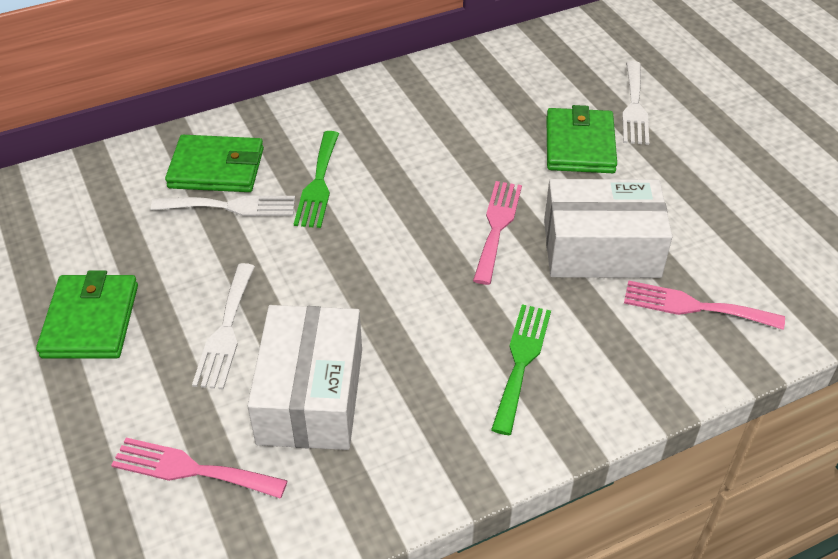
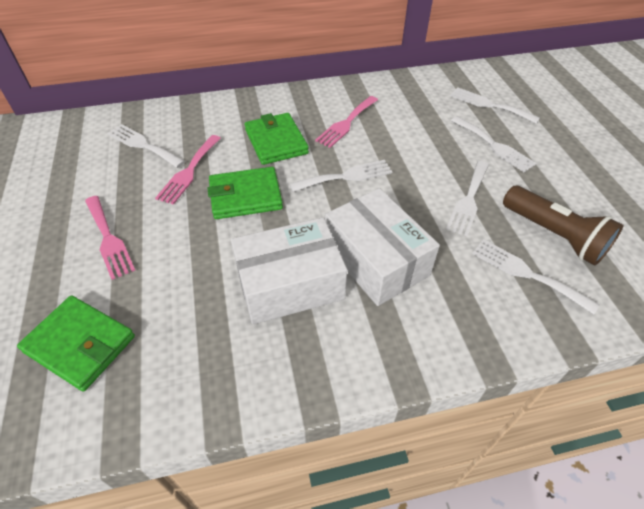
brown flashlight: none = 0 -> [503,186,624,266] = 1
green fork: [294,131,339,228] [491,304,551,435] = 2 -> none = 0
white fork: [151,196,295,216] [192,263,255,390] [622,61,649,145] = 3 -> [107,124,185,168] [289,160,392,192] [446,161,489,236] [450,87,540,124] [451,116,537,172] [472,239,600,314] = 6

